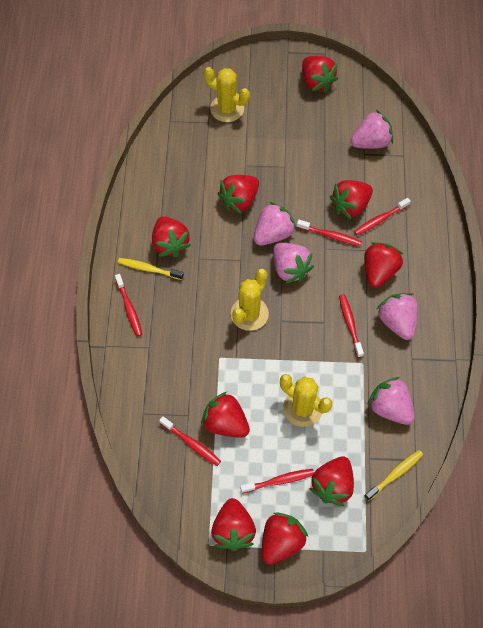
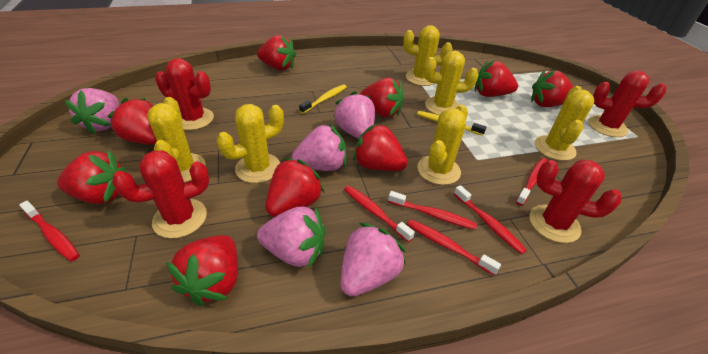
red cactus: none = 0 -> [112,150,209,238] [155,58,214,130] [530,160,621,243] [588,71,666,137] = 4
yellow cactus: [204,67,250,122] [231,269,269,331] [280,374,332,427] = 3 -> [147,97,205,183] [217,104,284,183] [403,25,452,86] [417,105,468,185] [424,51,479,115] [535,86,594,161] = 6

